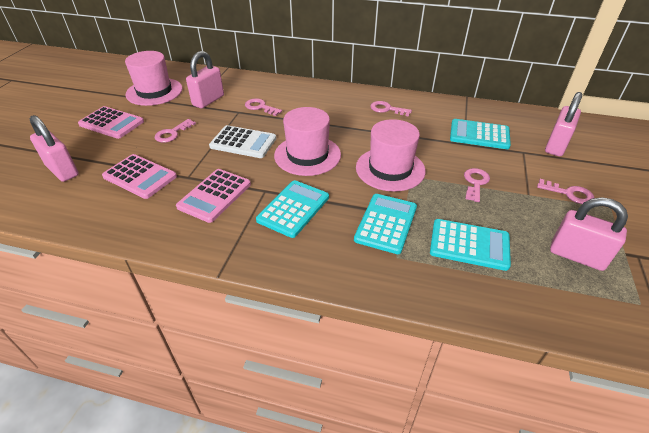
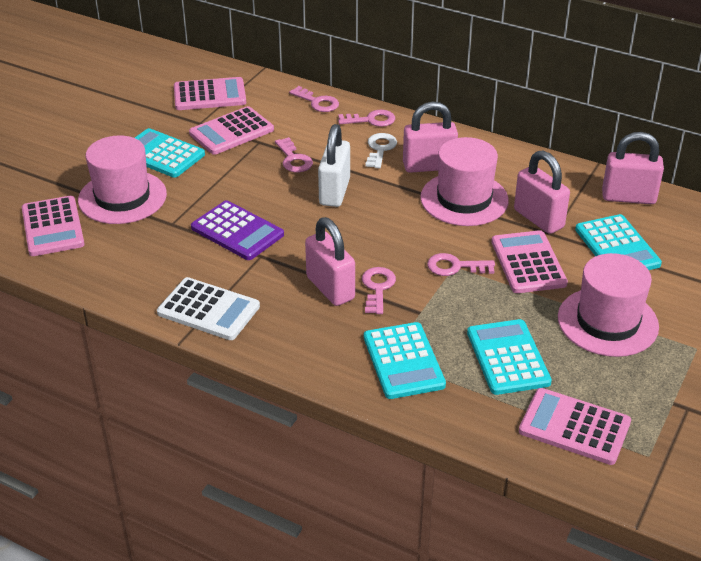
pink calculator: [78,106,144,139] [102,154,177,199] [176,169,251,223] = 3 -> [22,196,85,256] [174,77,246,110] [189,106,274,155] [491,230,568,293] [519,388,631,465] = 5
purple calculator: none = 0 -> [191,200,284,260] = 1
white key: none = 0 -> [365,133,397,168] = 1
white padlock: none = 0 -> [318,124,350,207] = 1

